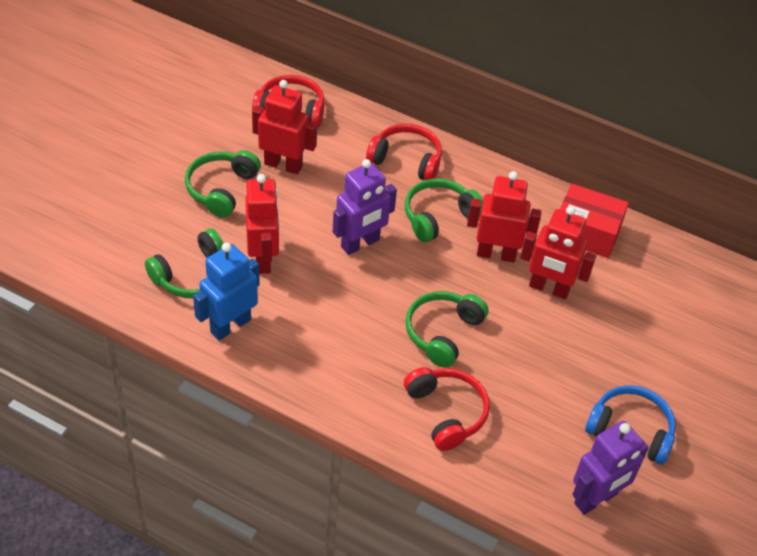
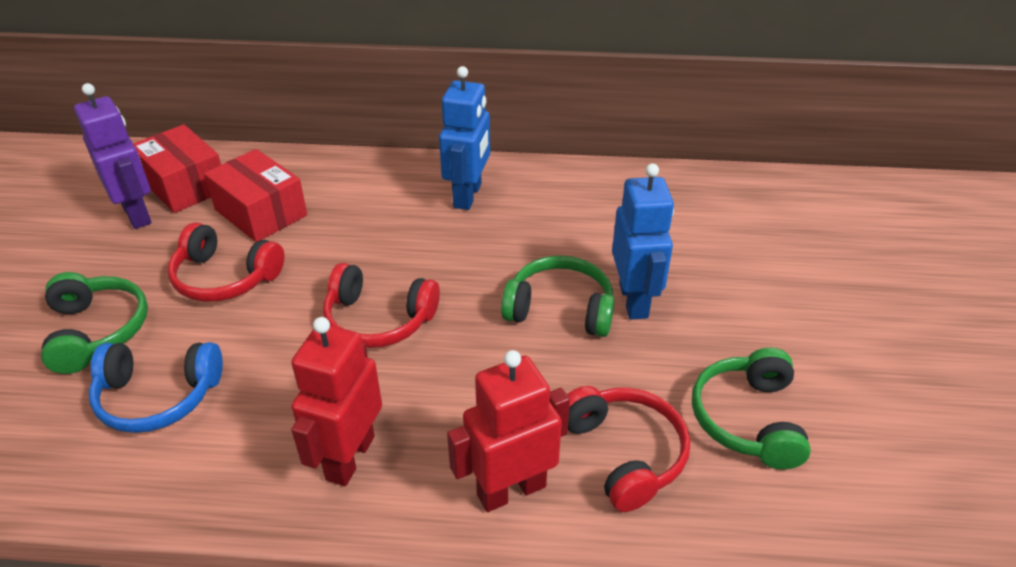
blue robot: [193,242,260,340] = 1 -> [439,66,490,210] [612,163,674,319] = 2
green headphones: [145,228,223,298] [185,150,261,218] [405,178,483,242] [405,291,489,368] = 4 -> [41,272,148,374] [501,255,614,337] [692,348,811,469] = 3
purple robot: [333,159,397,255] [572,421,649,515] = 2 -> [74,83,152,229] = 1
red box: [560,184,629,258] = 1 -> [133,124,221,213] [204,149,307,242] = 2
red robot: [245,174,280,274] [252,80,317,175] [467,171,542,263] [520,206,596,299] = 4 -> [291,317,382,486] [447,350,570,512] = 2

